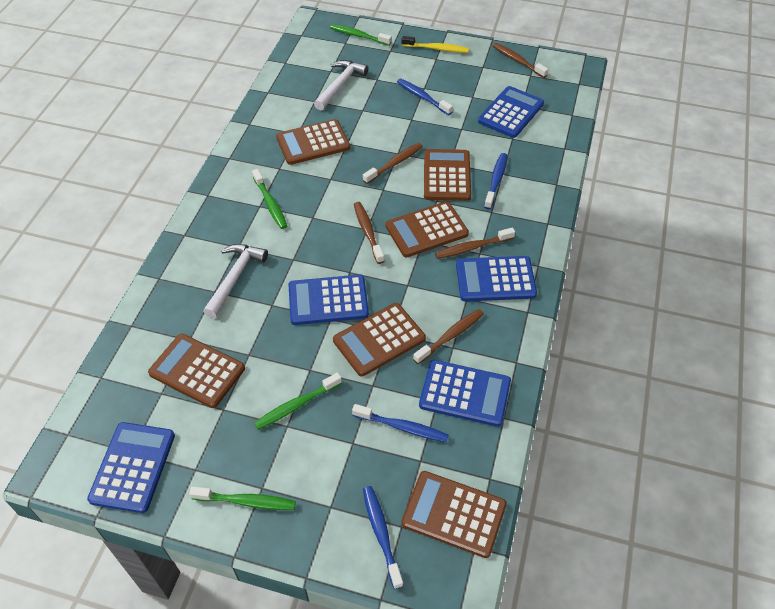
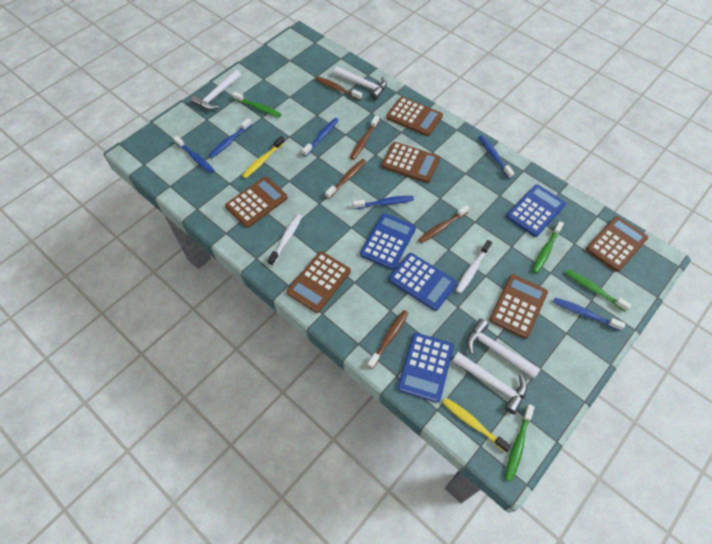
blue calculator: [87,422,175,513] [288,275,369,325] [419,360,511,427] [456,256,537,302] [478,86,544,138] = 5 -> [360,213,416,270] [389,253,457,311] [398,333,454,403] [506,184,566,237] = 4
blue toothbrush: [352,404,449,442] [363,486,403,589] [397,78,453,115] [484,153,507,209] = 4 -> [173,136,215,173] [208,118,252,158] [302,118,339,156] [353,196,414,209] [479,135,514,179] [553,298,625,331] = 6
white hammer: [203,244,268,318] [314,60,369,110] = 2 -> [191,70,241,110] [334,66,387,100] [452,352,527,414] [467,319,540,378] = 4
white toothbrush: none = 0 -> [267,214,302,266] [456,240,492,293] = 2
yellow toothbrush: [401,36,469,53] = 1 -> [242,136,285,178] [443,398,512,452] = 2

